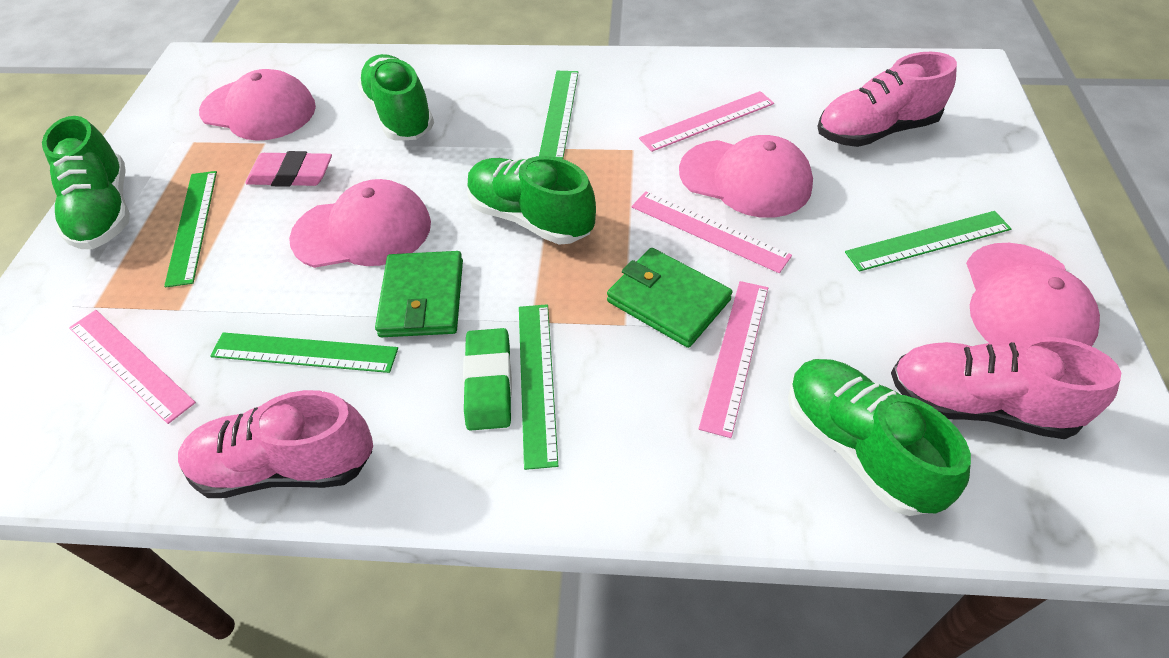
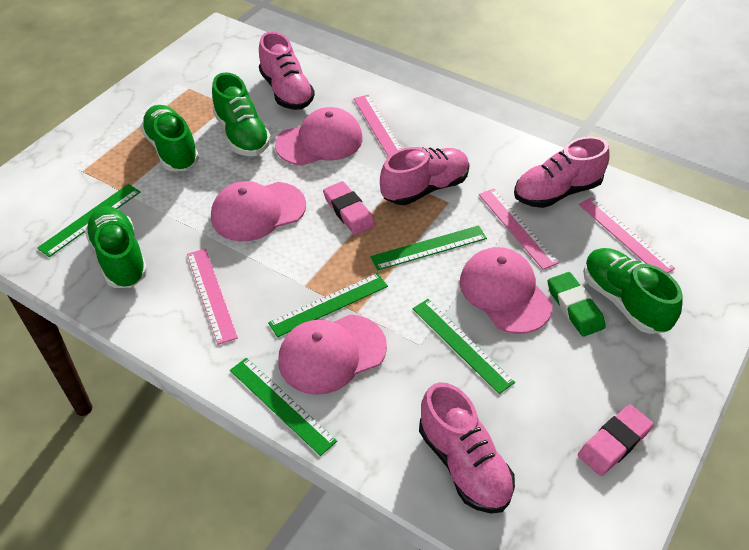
green wallet: [375,251,463,337] [607,248,732,348] = 2 -> none = 0
pink eraser: [245,151,332,187] = 1 -> [323,181,375,235] [578,405,654,476] = 2
pink shoe: [178,390,373,498] [817,52,957,147] [891,337,1121,439] = 3 -> [259,32,315,110] [380,147,470,205] [419,382,515,514] [514,136,610,208] = 4

